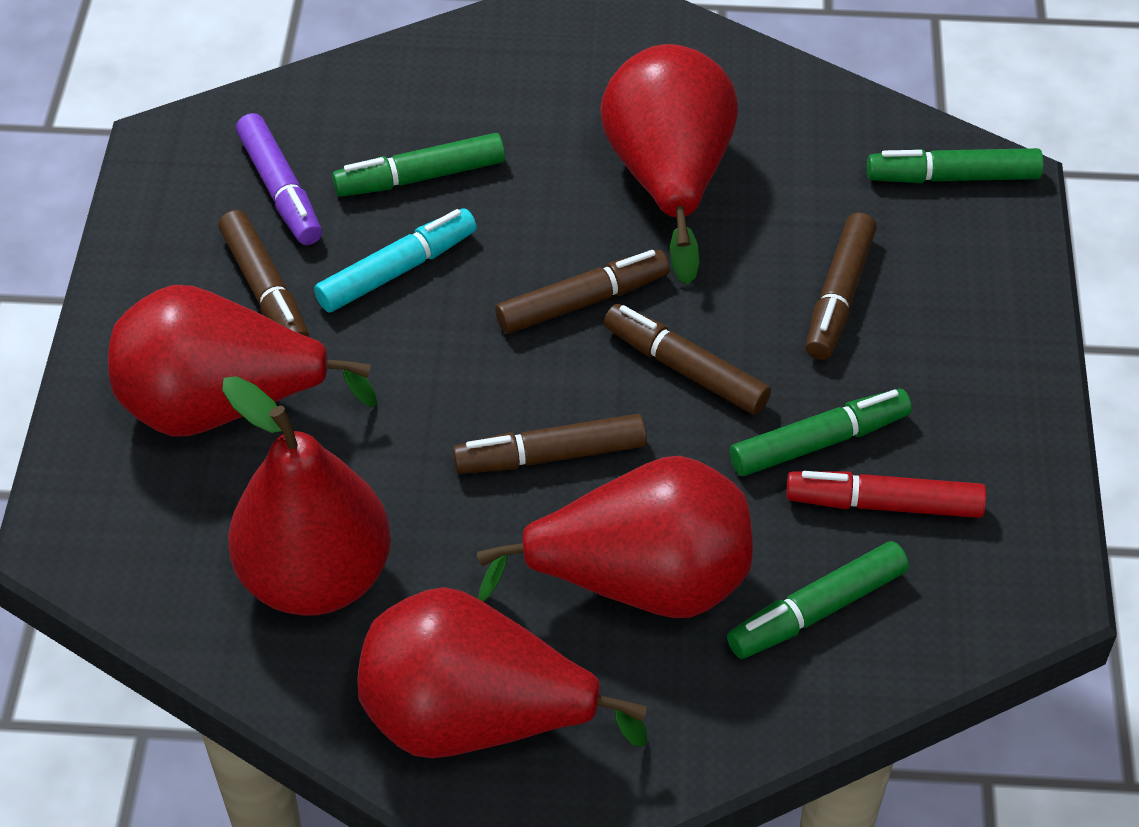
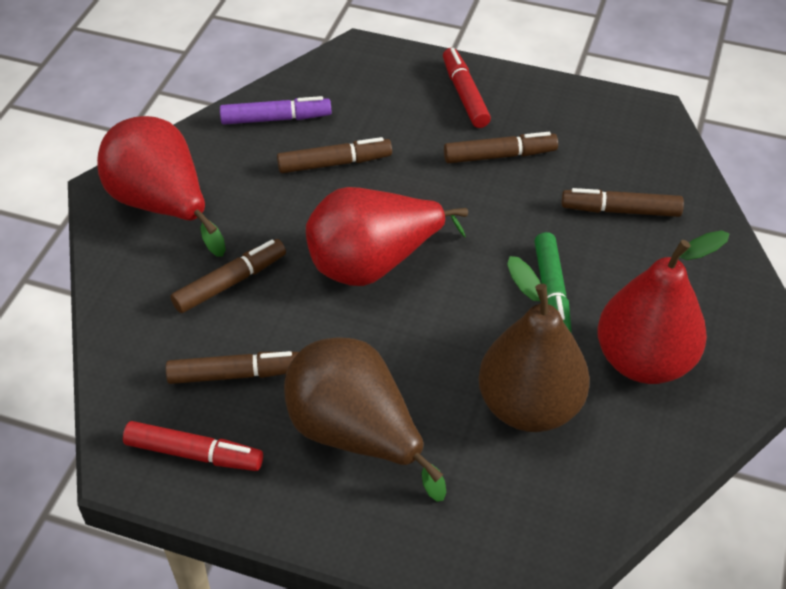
brown pear: none = 0 -> [284,337,446,502] [478,256,590,432] = 2
green marker: [332,133,505,197] [727,541,909,659] [730,389,912,476] [867,148,1044,183] = 4 -> [534,232,572,333] = 1
red marker: [786,471,987,518] = 1 -> [123,421,263,471] [443,48,491,128] = 2
red pear: [108,285,377,437] [222,376,391,616] [357,587,647,758] [477,456,753,618] [600,44,738,284] = 5 -> [97,116,226,256] [306,187,468,286] [597,230,729,384] = 3
turquoise marker: [314,209,477,313] = 1 -> none = 0

